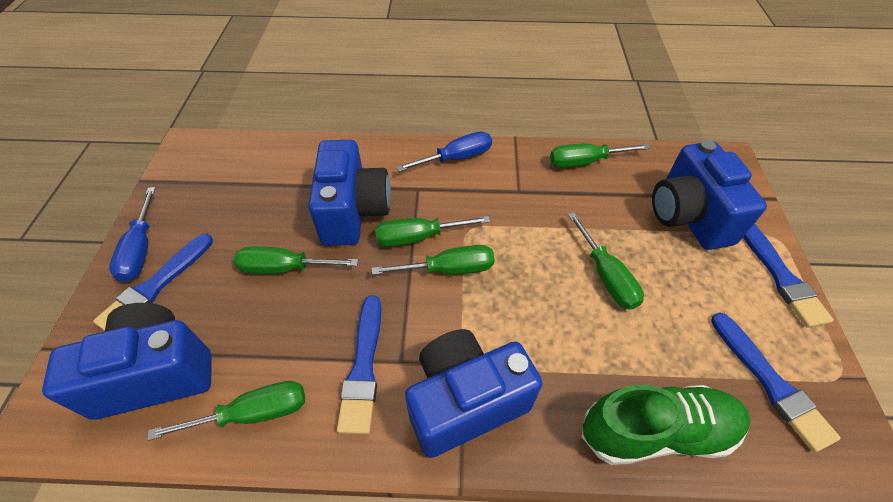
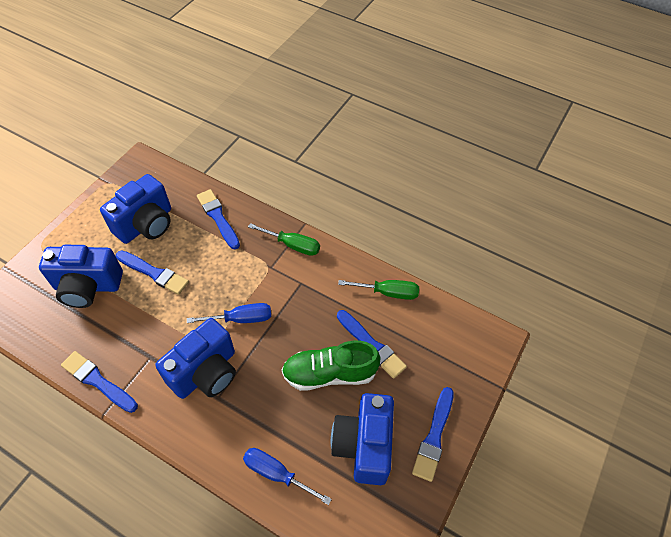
blue brush: [93,234,213,331] [337,295,381,434] [711,312,841,452] [743,224,834,328] = 4 -> [61,351,138,413] [116,250,189,295] [197,189,240,249] [337,310,407,379] [412,387,454,482] = 5
green screwdriver: [147,381,305,441] [234,246,358,274] [372,245,495,275] [375,216,490,247] [550,143,650,168] [568,212,644,310] = 6 -> [248,223,320,256] [338,280,419,300] = 2

